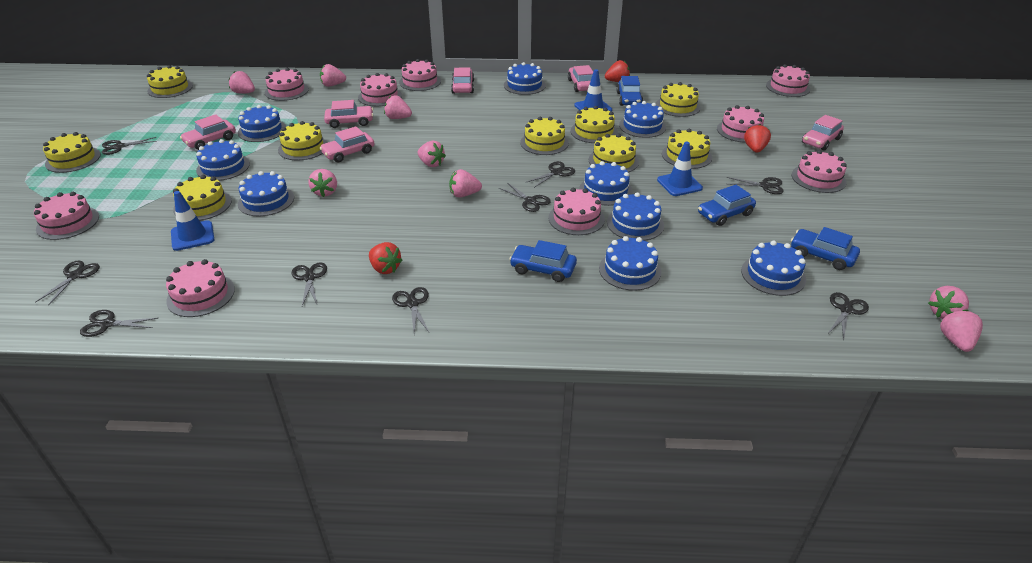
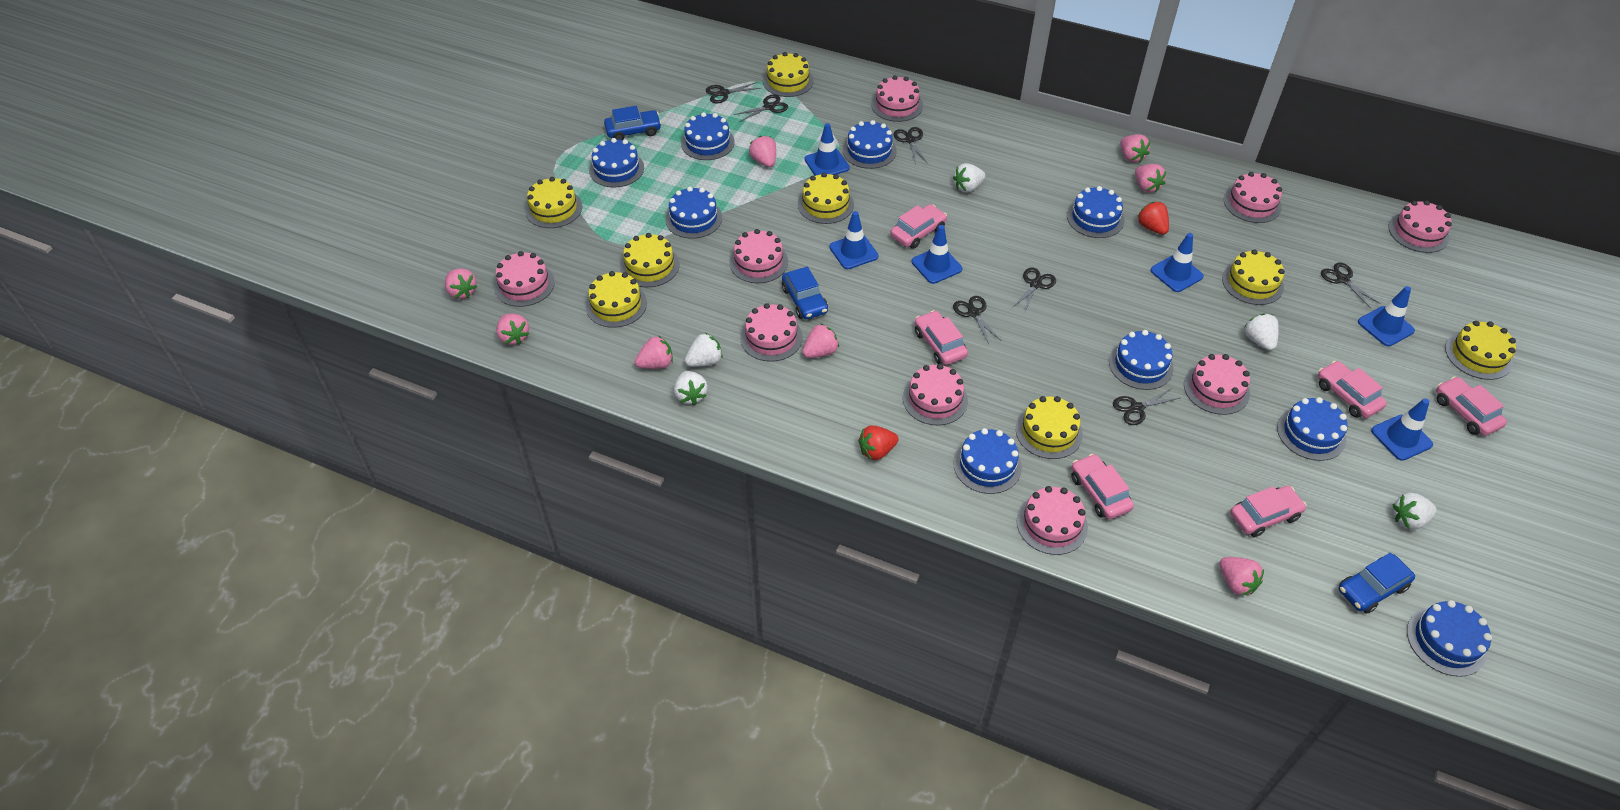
black scissors: [36,260,100,305] [80,310,158,337] [102,137,157,155] [292,262,327,306] [392,287,429,333] [499,183,551,212] [527,161,575,188] [726,177,784,194] [828,292,869,341] = 9 -> [706,82,761,103] [733,94,788,122] [893,127,927,165] [953,296,1001,344] [1012,268,1056,312] [1113,388,1180,425] [1321,263,1380,308] = 7
blue car: [509,240,577,282] [617,76,643,106] [698,185,756,226] [791,227,860,270] = 4 -> [604,106,662,140] [782,267,828,319] [1338,553,1415,614] = 3
blue traffic cone: [171,191,215,251] [574,69,612,112] [657,141,703,196] = 3 -> [804,123,850,176] [829,211,878,269] [912,225,962,284] [1150,233,1204,292] [1358,286,1415,346] [1371,399,1433,461] = 6
red strawberry: [369,242,402,274] [605,60,630,82] [744,124,771,153] = 3 -> [858,425,899,460] [1137,202,1169,235] = 2
white strawberry: none = 0 -> [674,371,708,405] [685,333,723,367] [953,163,985,193] [1244,314,1279,351] [1392,493,1437,530] = 5
yellow cake: [43,132,101,173] [147,65,193,98] [173,175,232,221] [278,121,328,161] [521,117,569,155] [571,106,618,143] [589,134,639,173] [656,82,701,117] [662,129,712,169] = 9 -> [525,177,582,228] [586,271,647,328] [620,233,679,287] [763,52,814,97] [798,173,854,224] [1016,396,1083,459] [1222,249,1285,305] [1445,321,1516,380] = 8

